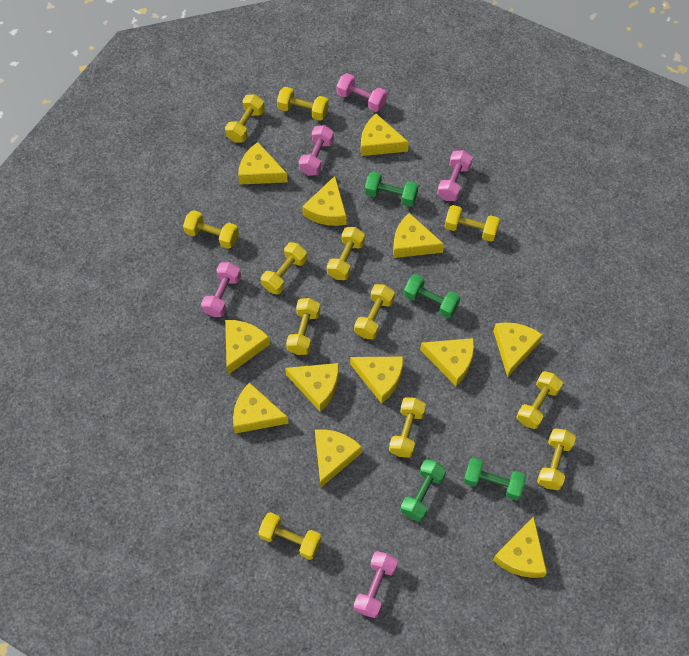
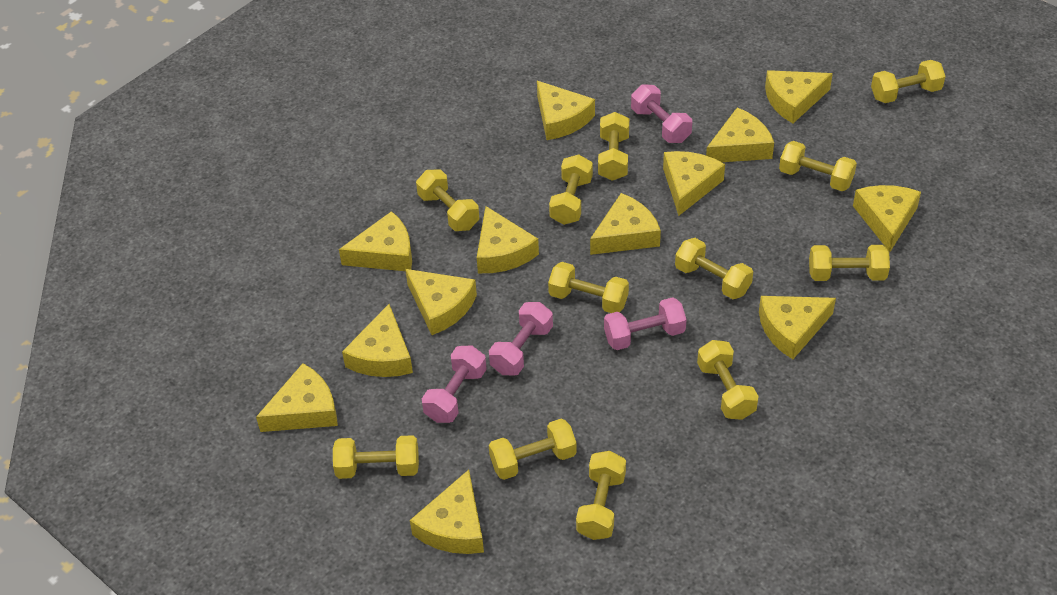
green dumbbell: [365,172,419,207] [400,459,446,522] [404,274,460,318] [464,458,526,500] = 4 -> none = 0
pink dumbbell: [201,262,241,317] [299,125,334,176] [336,73,387,112] [354,551,398,618] [437,150,473,201] = 5 -> [422,345,487,423] [489,302,553,375] [604,297,687,350] [631,84,692,143] = 4
yellow cheese: [225,320,270,375] [233,382,289,434] [238,142,288,185] [285,363,339,412] [302,176,346,226] [315,429,362,487] [350,357,404,404] [361,114,409,156] [393,213,444,258] [420,338,474,386] [493,322,543,377] [493,516,547,578] = 12 -> [256,363,338,432] [339,211,412,271] [342,304,413,377] [405,269,477,335] [410,470,484,554] [477,206,539,273] [537,81,595,140] [590,193,661,255] [663,151,725,216] [706,107,774,162] [759,296,836,359] [765,70,833,123] [853,185,921,252] = 13

